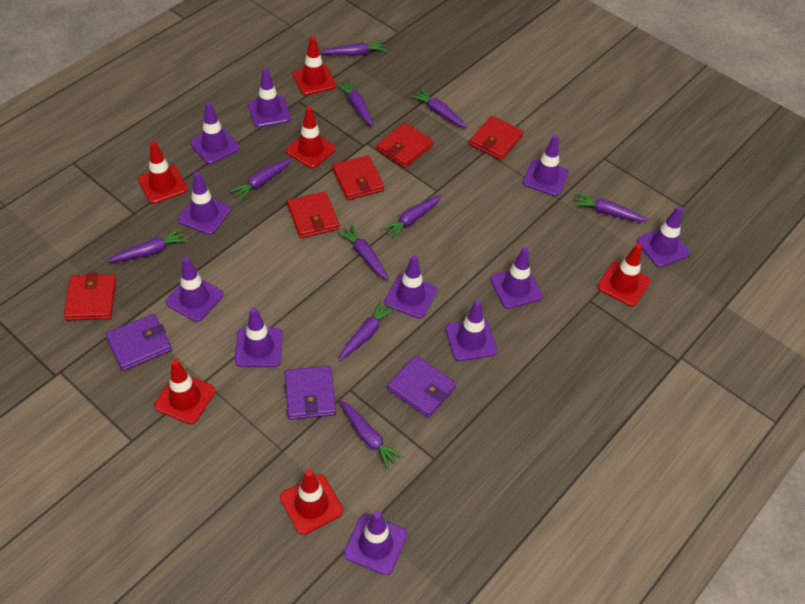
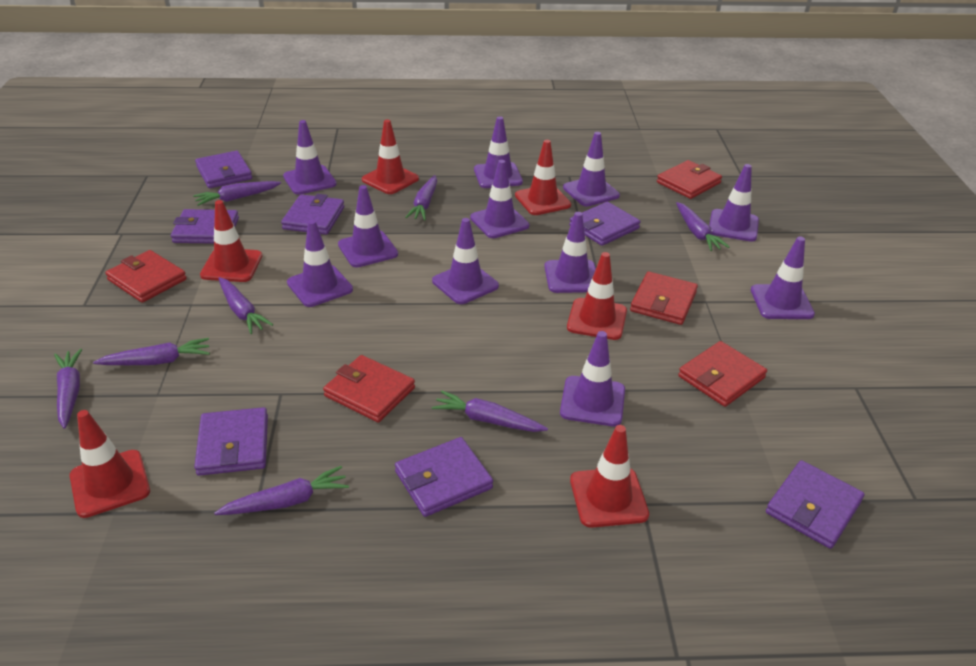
purple carrot: [108,228,188,263] [229,158,292,201] [320,40,387,56] [336,80,374,126] [337,224,389,280] [338,300,396,362] [339,400,404,470] [382,195,442,239] [410,88,467,128] [573,193,649,222] = 10 -> [54,349,82,429] [93,338,210,365] [193,181,281,206] [214,466,349,515] [218,277,273,334] [405,175,437,221] [432,390,548,432] [676,202,730,251] = 8
purple wallet: [105,314,172,371] [284,366,336,420] [387,355,456,418] = 3 -> [171,209,239,244] [194,407,268,476] [195,151,252,188] [281,194,344,235] [395,437,493,517] [569,202,640,246] [766,460,865,549] = 7

